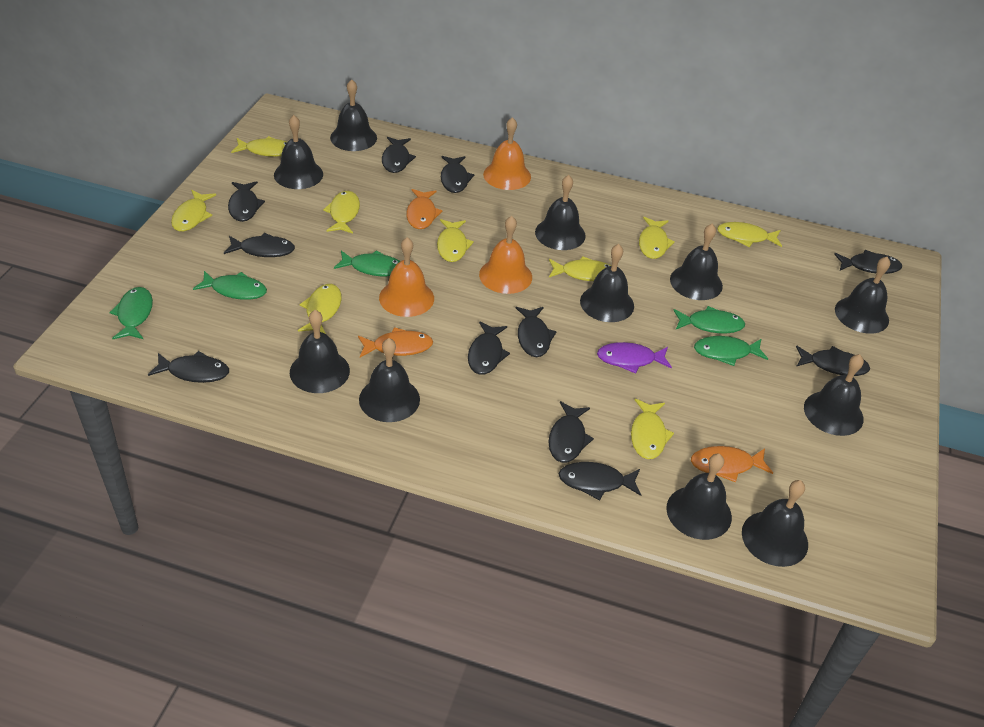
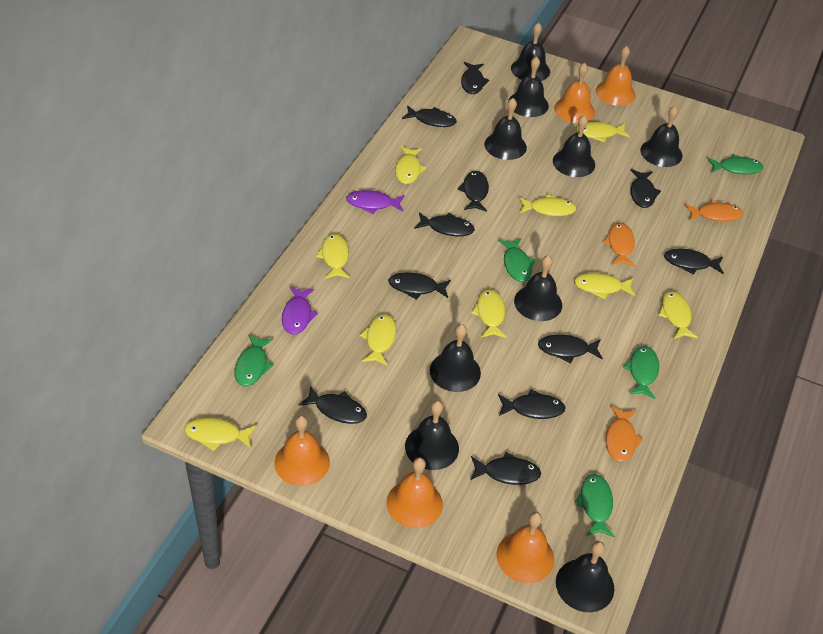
black bell: [274,115,323,189] [290,310,350,393] [330,79,377,151] [359,338,420,422] [535,175,586,250] [580,244,634,322] [666,454,732,540] [670,224,723,300] [742,480,808,567] [804,354,864,436] [835,257,890,333] = 11 -> [405,401,459,470] [430,324,481,392] [484,98,527,160] [508,56,549,117] [511,22,550,81] [514,255,562,321] [553,115,595,177] [556,541,614,612] [640,106,682,167] = 9
orange bell: [379,237,434,317] [479,216,532,294] [483,117,531,190] = 3 -> [274,416,330,486] [386,457,443,528] [497,512,554,583] [554,63,595,123] [596,46,636,106] = 5
purple fish: [597,342,672,374] = 1 -> [282,286,318,335] [346,190,405,214] = 2

